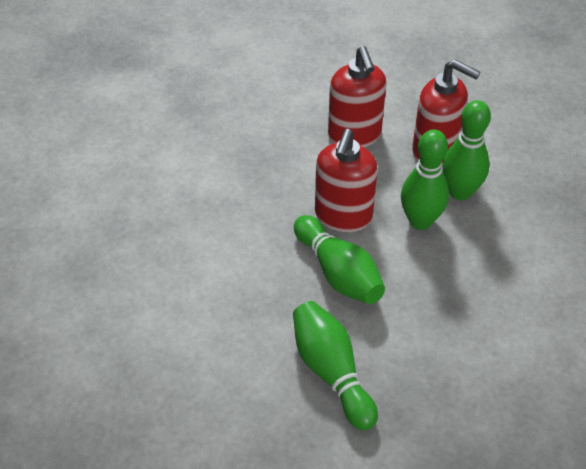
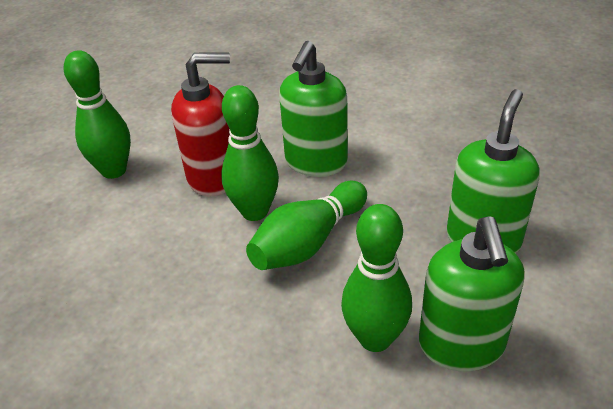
green soap dispenser: none = 0 -> [279,41,348,177] [419,216,525,371] [447,89,539,253] = 3
red soap dispenser: [315,129,378,232] [328,46,387,147] [412,60,480,163] = 3 -> [171,53,230,197] = 1

